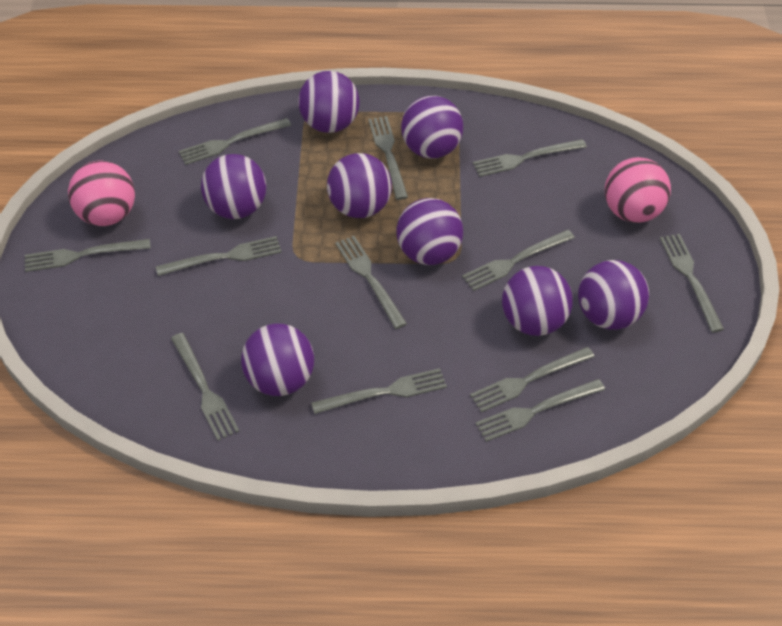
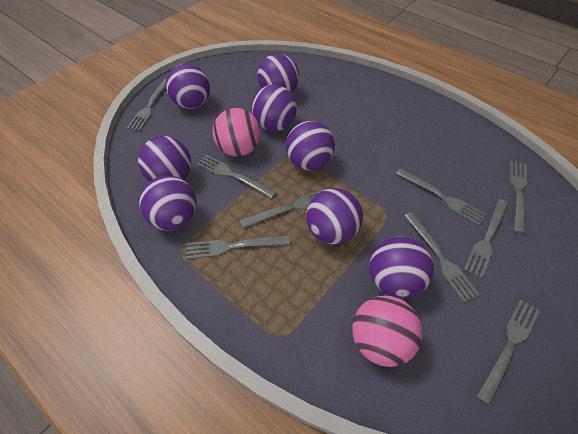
grey fork: [25,239,151,272] [156,236,282,276] [171,333,239,440] [179,118,291,165] [311,368,447,414] [335,236,407,329] [368,116,408,200] [462,230,575,291] [470,347,595,412] [473,139,587,177] [475,379,605,442] [660,234,724,332] = 12 -> [127,79,166,131] [185,235,290,259] [196,155,277,199] [240,188,327,228] [396,168,487,226] [404,212,480,303] [463,199,508,279] [476,299,540,406] [510,161,527,234] = 9

